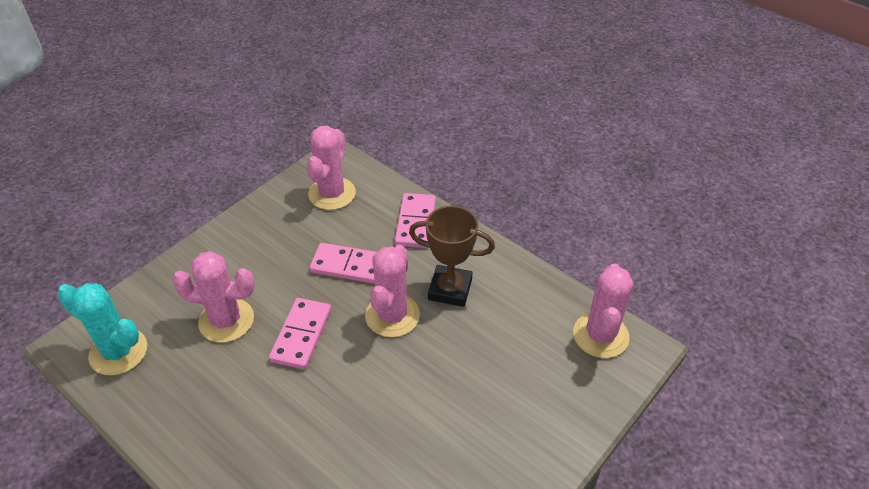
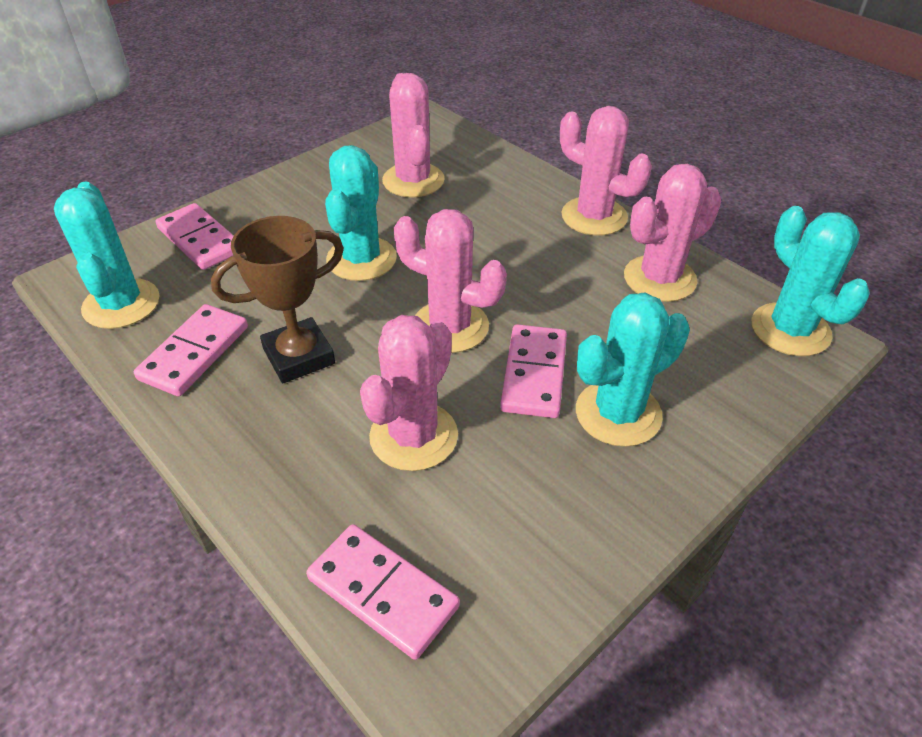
pink cactus: [172,251,255,343] [307,126,356,210] [365,245,420,337] [573,263,633,358] = 4 -> [360,315,458,471] [382,73,445,197] [394,209,507,353] [560,106,652,236] [624,164,721,302] = 5
pink domino: [269,298,331,369] [310,243,377,284] [395,193,436,248] = 3 -> [134,304,248,396] [156,203,234,270] [306,524,460,660] [500,324,567,418] = 4
turquoise cactus: [57,283,147,376] = 1 -> [54,182,160,329] [325,145,397,281] [576,293,690,447] [752,206,870,356] = 4

